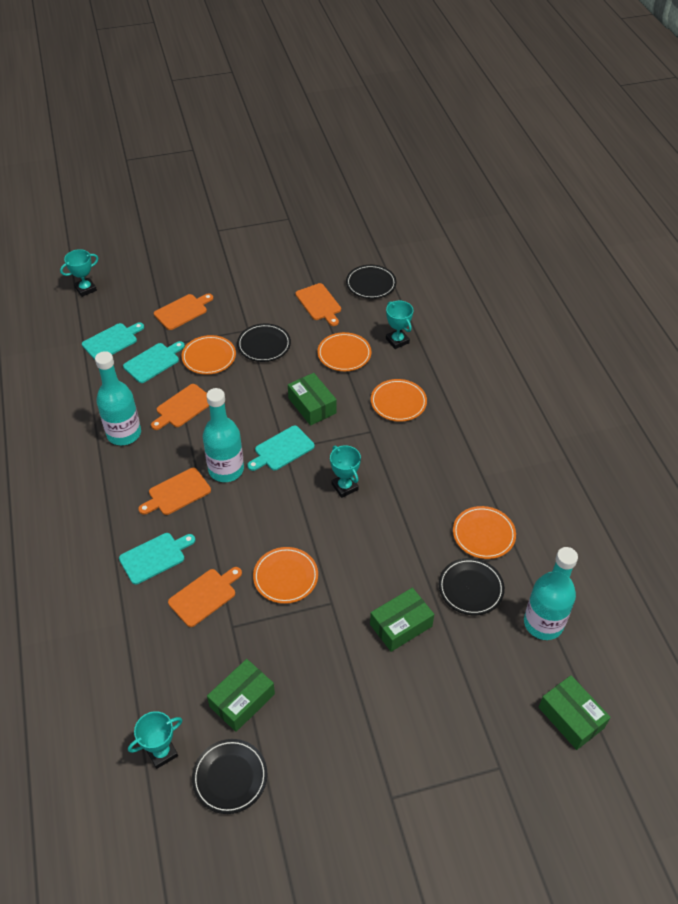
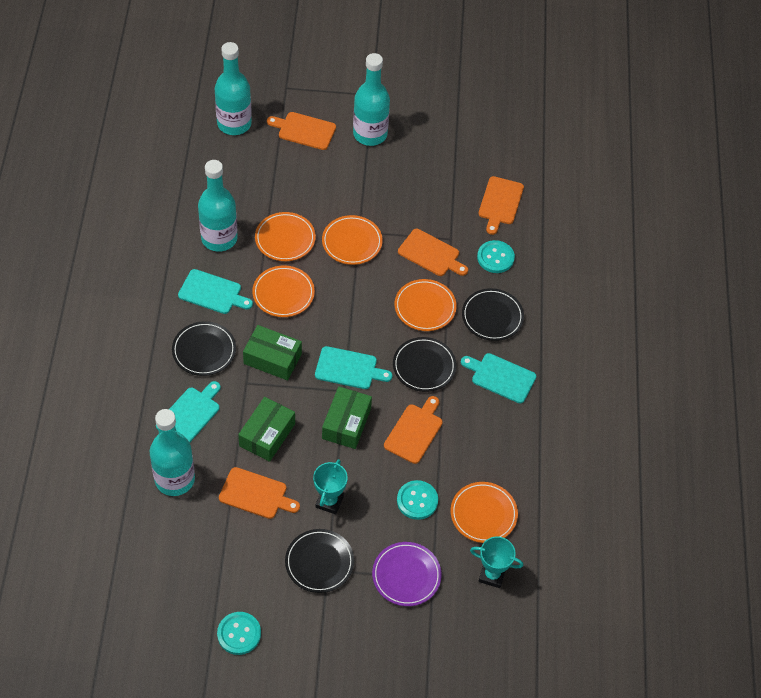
green box: [207,659,275,732] [288,373,337,426] [370,588,434,652] [538,675,611,750] = 4 -> [238,397,295,462] [243,325,302,381] [322,387,372,449] = 3
purple plate: none = 0 -> [372,542,442,606] = 1
turquoise bottle: [95,351,141,445] [203,388,244,482] [524,547,578,640] = 3 -> [150,409,195,496] [198,160,238,252] [215,42,252,135] [353,53,390,146] = 4
turquoise button: none = 0 -> [217,612,261,655] [397,480,438,520] [477,240,515,273] = 3
turquoise trophy: [60,249,98,297] [128,711,182,769] [330,445,361,498] [386,301,413,349] = 4 -> [313,459,348,515] [470,537,523,588] = 2

